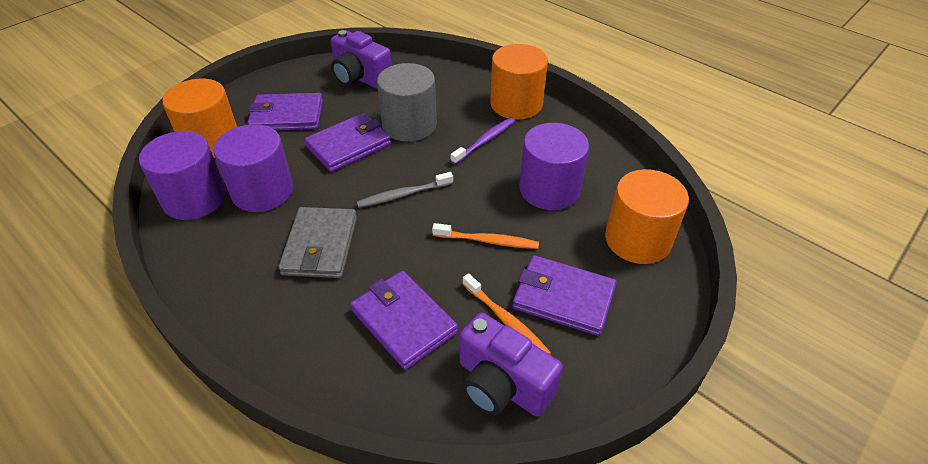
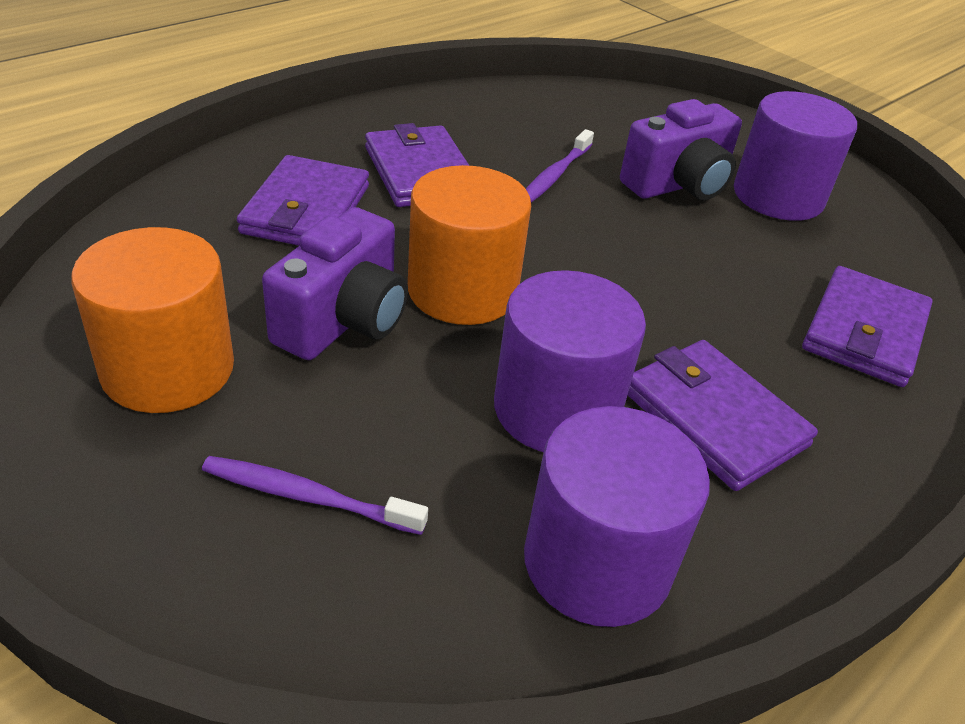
grey cylinder: [377,63,437,142] = 1 -> none = 0
grey toothbrush: [357,172,453,208] = 1 -> none = 0
grey wallet: [278,207,357,278] = 1 -> none = 0
orange cylinder: [162,79,237,158] [490,44,548,119] [605,169,689,264] = 3 -> [71,227,234,413] [408,165,531,325] = 2
orange toothbrush: [432,223,539,249] [463,273,551,354] = 2 -> none = 0
purple toothbrush: [450,117,515,165] = 1 -> [202,456,428,535] [526,129,594,203] = 2

